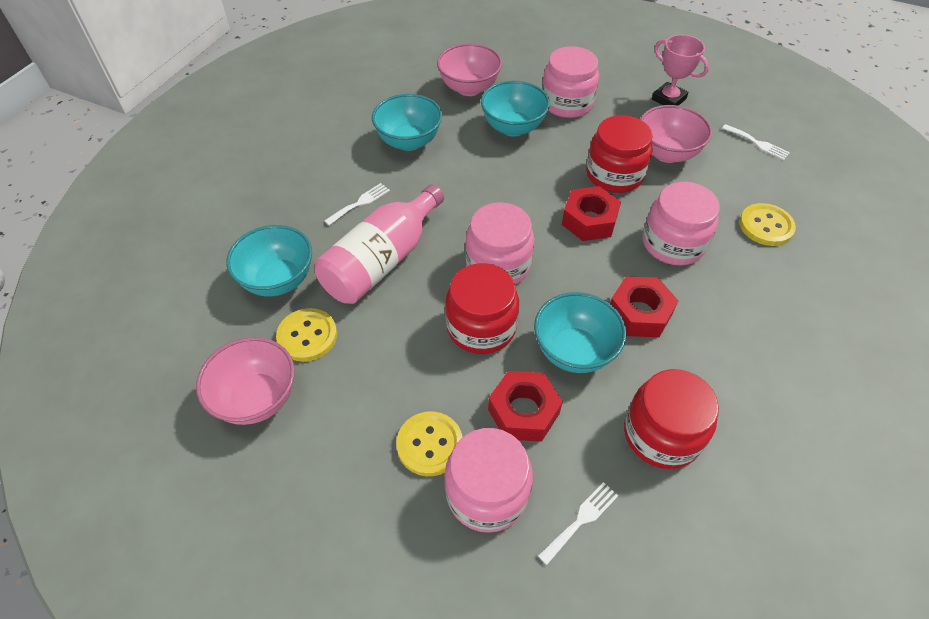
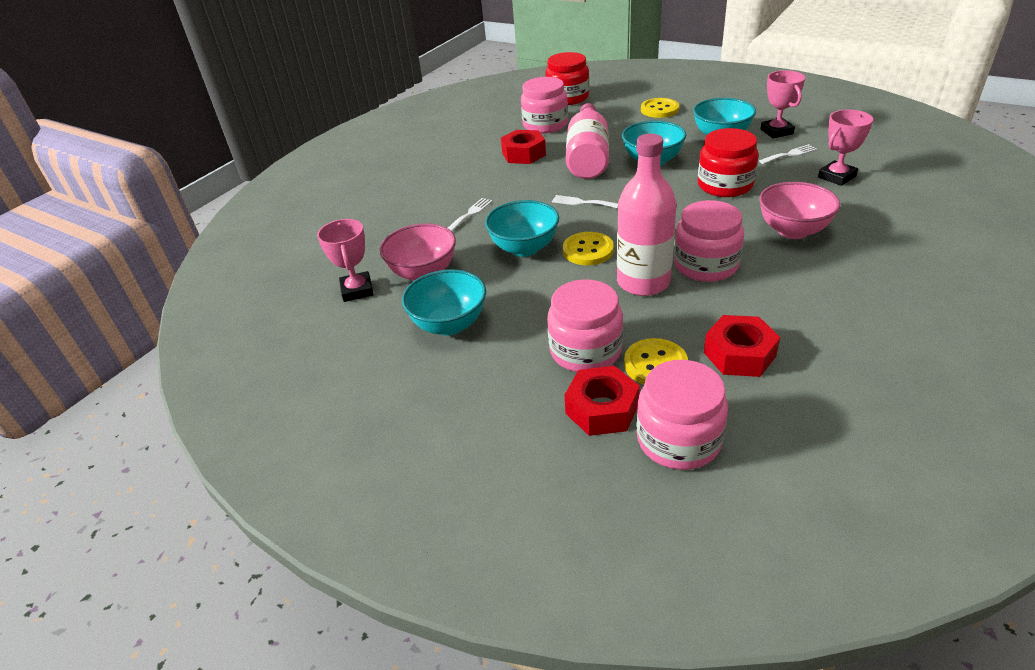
pink bottle: [315,184,444,304] = 1 -> [566,103,609,179] [617,134,677,296] = 2
pink bowl: [196,337,295,425] [437,43,502,96] [640,105,712,163] = 3 -> [380,223,456,281] [759,182,840,239] = 2
pink trophy: [652,35,709,106] = 1 -> [317,219,374,302] [761,70,805,138] [818,109,873,186] = 3
red jar: [445,263,519,354] [586,115,653,193] [624,369,719,469] = 3 -> [545,52,589,105] [698,128,759,197] = 2

